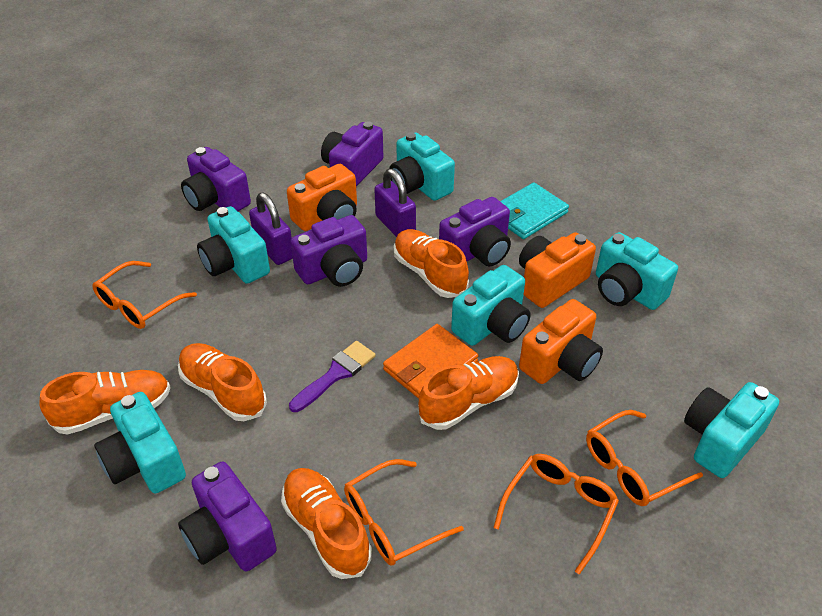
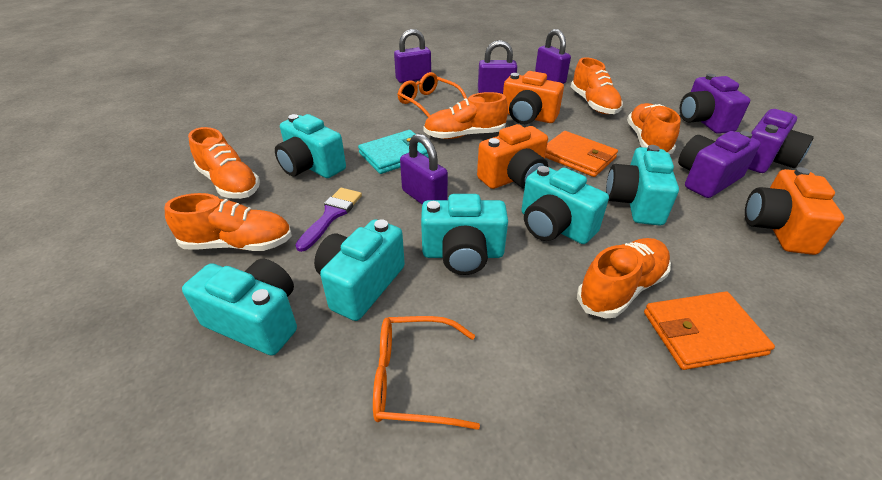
orange glasses: [92,261,197,329] [344,459,464,565] [493,454,619,575] [586,410,703,506] = 4 -> [373,316,480,430] [398,72,467,117] = 2
orange shoe: [39,370,171,435] [178,343,267,421] [281,468,372,579] [394,229,469,298] [418,356,519,430] = 5 -> [164,193,292,251] [188,127,260,199] [423,92,508,139] [571,57,623,114] [577,238,671,318] [627,103,681,154] = 6
orange wallet: [383,324,478,399] = 1 -> [545,131,618,177] [644,291,775,370] = 2
purple camera: [178,461,277,571] [181,147,251,212] [290,215,367,287] [321,121,383,186] [439,197,511,266] = 5 -> [678,131,760,198] [680,74,750,134] [748,109,814,173] = 3
purple padlock: [249,193,293,265] [374,169,416,237] = 2 -> [394,29,431,83] [400,133,448,205] [478,40,517,94] [535,29,571,84] = 4

